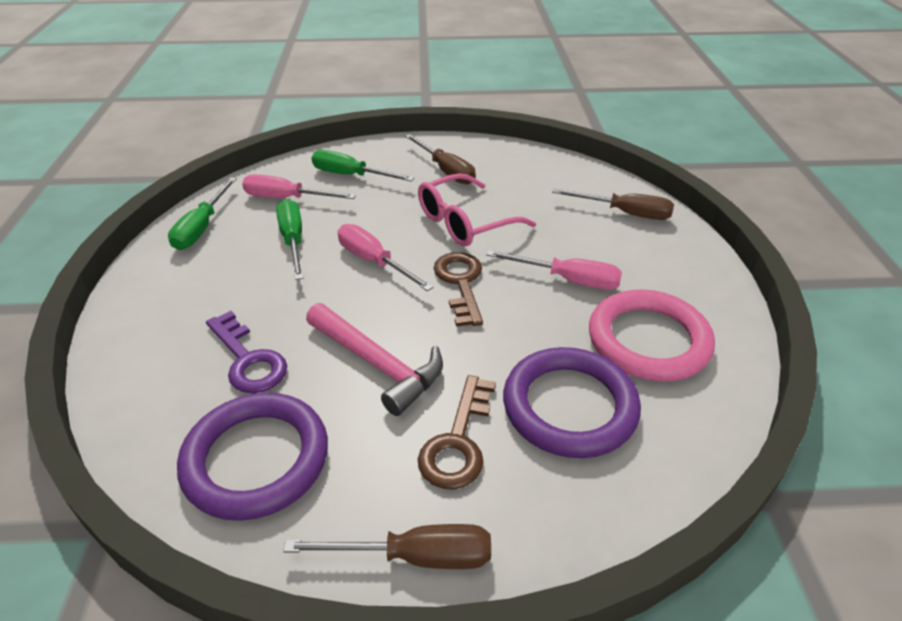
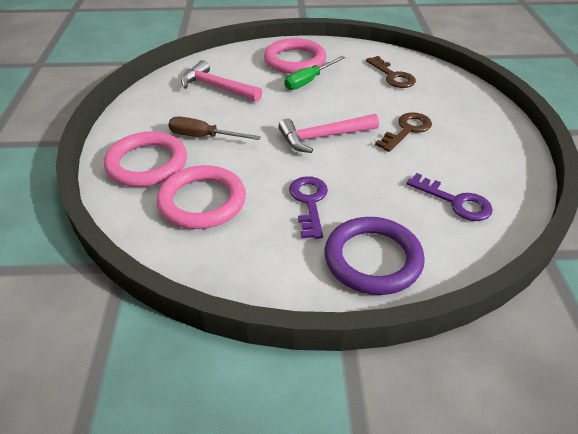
brown screwdriver: [283,524,491,569] [405,134,476,184] [552,188,674,220] = 3 -> [168,117,261,140] = 1
green screwdriver: [168,177,237,250] [276,199,304,280] [312,150,414,182] = 3 -> [284,56,345,90] = 1
pink glasses: [418,173,536,247] = 1 -> none = 0
pink hammer: [306,303,443,416] = 1 -> [181,60,262,102] [278,114,379,153] = 2
pink ring: [589,289,715,382] = 1 -> [104,131,187,187] [157,165,246,229] [264,38,327,74] = 3
pink screwdriver: [242,174,356,199] [338,224,433,291] [486,250,622,290] = 3 -> none = 0
purple key: [206,311,287,393] = 1 -> [289,176,328,239] [406,173,493,221] = 2
purple ring: [177,393,328,521] [503,347,641,458] = 2 -> [325,217,425,295] = 1

